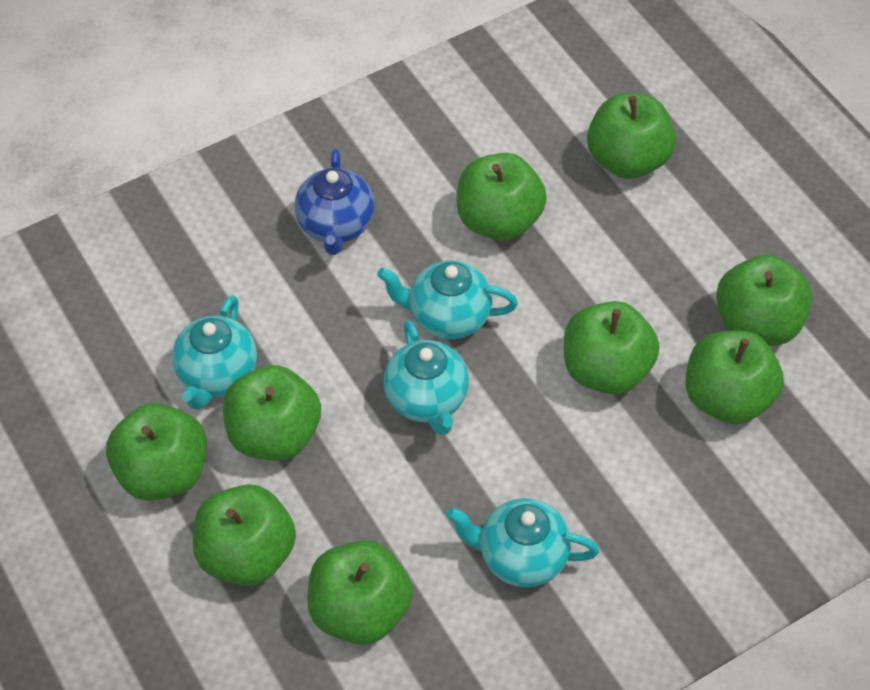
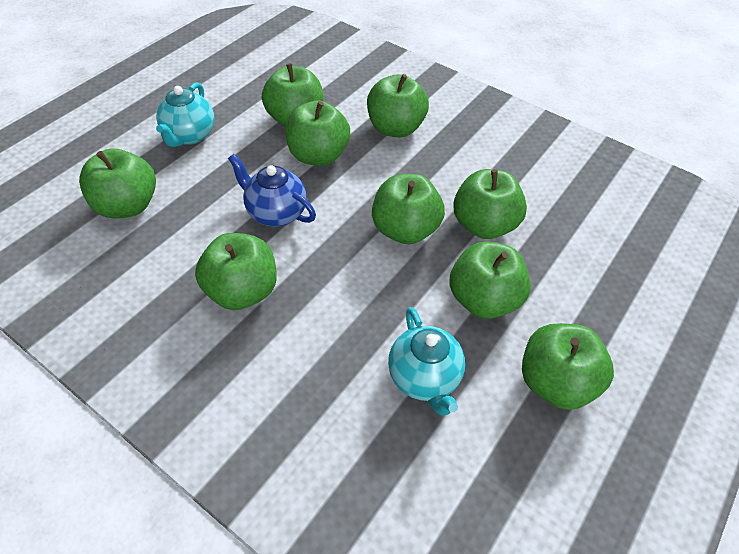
turquoise teapot: [172,295,257,410] [377,260,518,339] [383,320,469,435] [446,498,599,587] = 4 -> [156,82,215,147] [388,307,465,416] = 2

